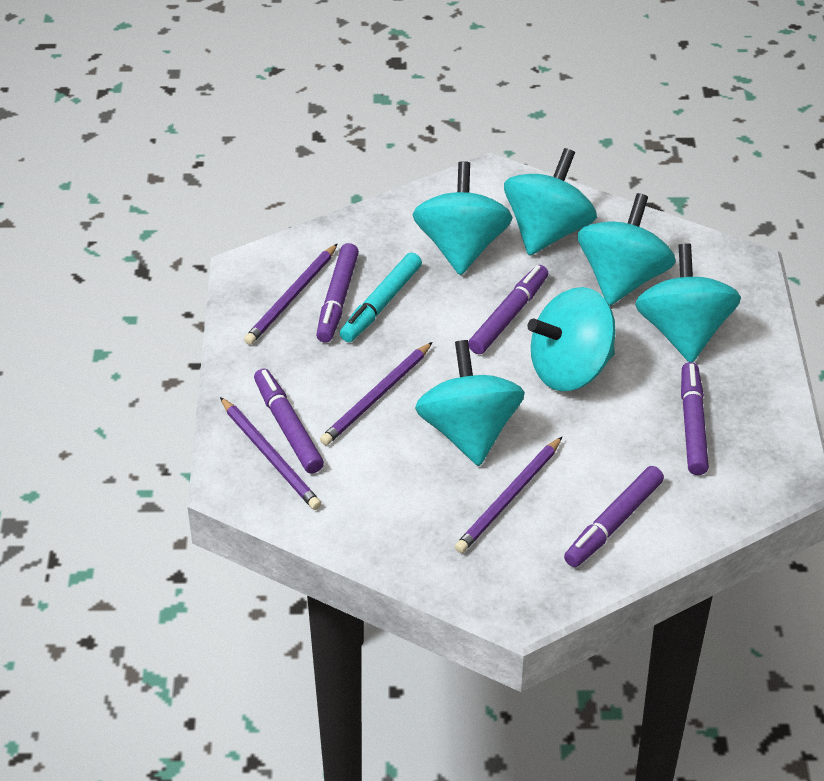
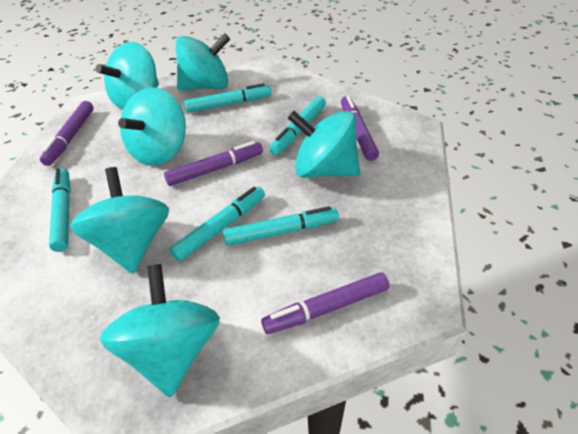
purple marker: [254,368,324,474] [316,243,359,343] [468,265,548,354] [564,466,664,567] [681,362,709,475] = 5 -> [40,101,94,166] [164,141,263,186] [261,272,389,334] [341,96,379,161] = 4
purple pencil: [220,397,321,510] [244,243,338,345] [320,342,432,445] [455,437,562,553] = 4 -> none = 0
turquoise marker: [340,252,422,342] = 1 -> [49,168,71,252] [170,186,265,261] [184,83,271,113] [223,206,339,246] [269,96,326,155] = 5

